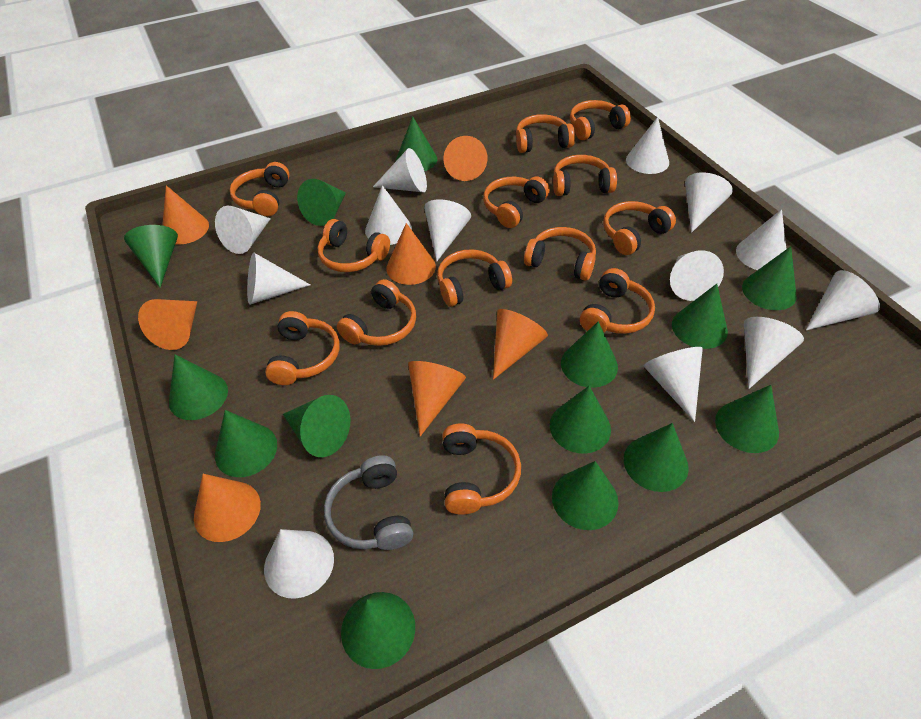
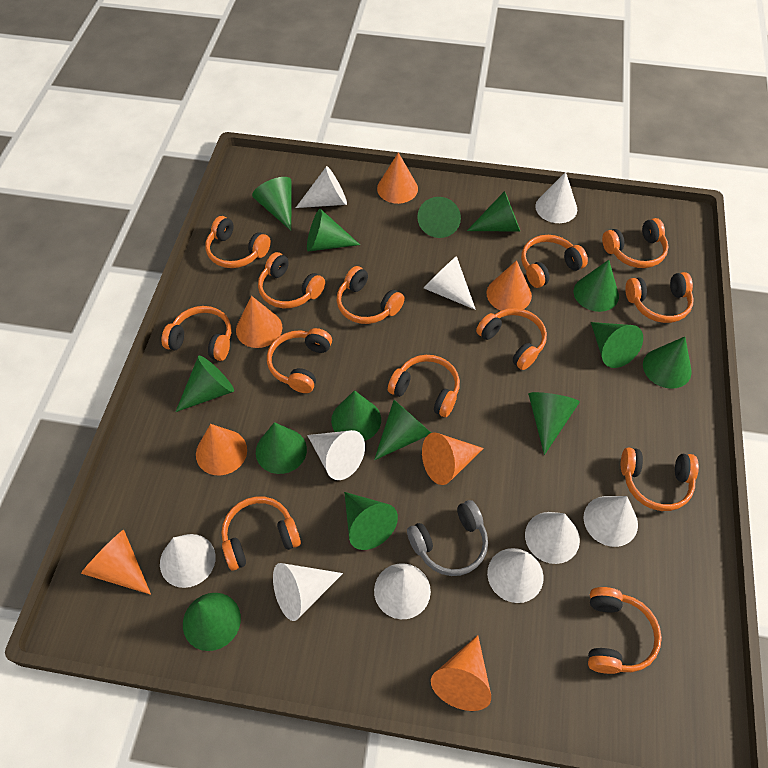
white cone: [215,206,271,254] [247,252,310,305] [264,529,334,599] [365,185,412,245] [373,148,427,192] [424,200,471,261] [626,117,669,174] [644,347,703,422] [670,250,724,301] [685,172,733,233] [736,209,786,270] [744,317,804,389] [806,270,880,330] = 13 -> [160,534,216,588] [273,563,343,621] [296,166,347,208] [307,430,365,480] [374,563,431,619] [424,256,476,310] [487,548,544,603] [525,512,580,564] [535,172,577,223] [584,496,638,547] = 10

